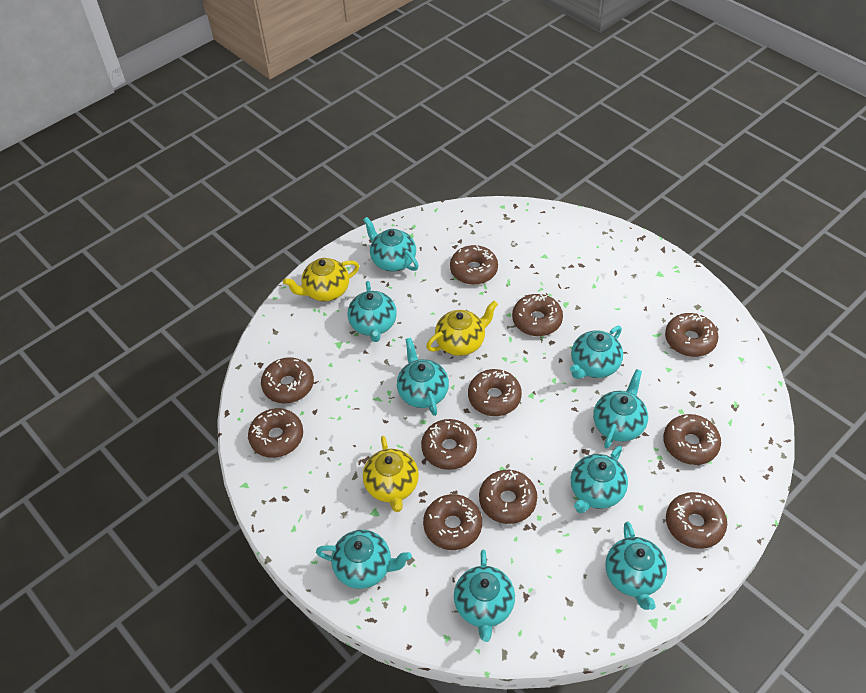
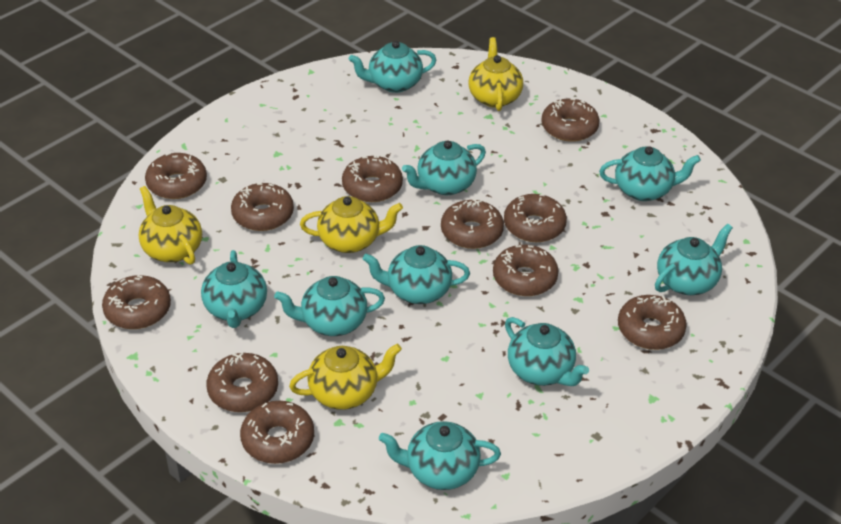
yellow teapot: [283,258,359,301] [363,436,419,512] [426,301,498,356] = 3 -> [139,186,202,265] [289,344,402,410] [300,196,403,253] [468,37,523,111] = 4

